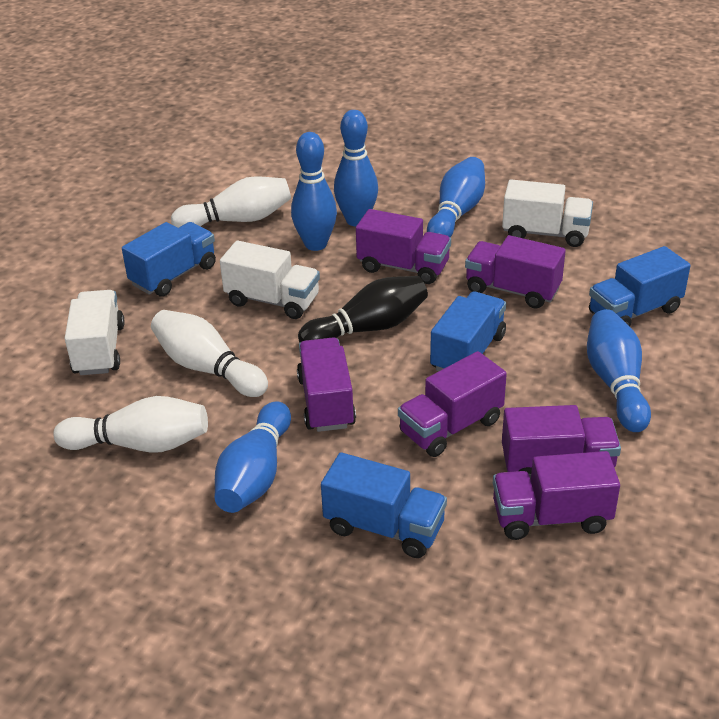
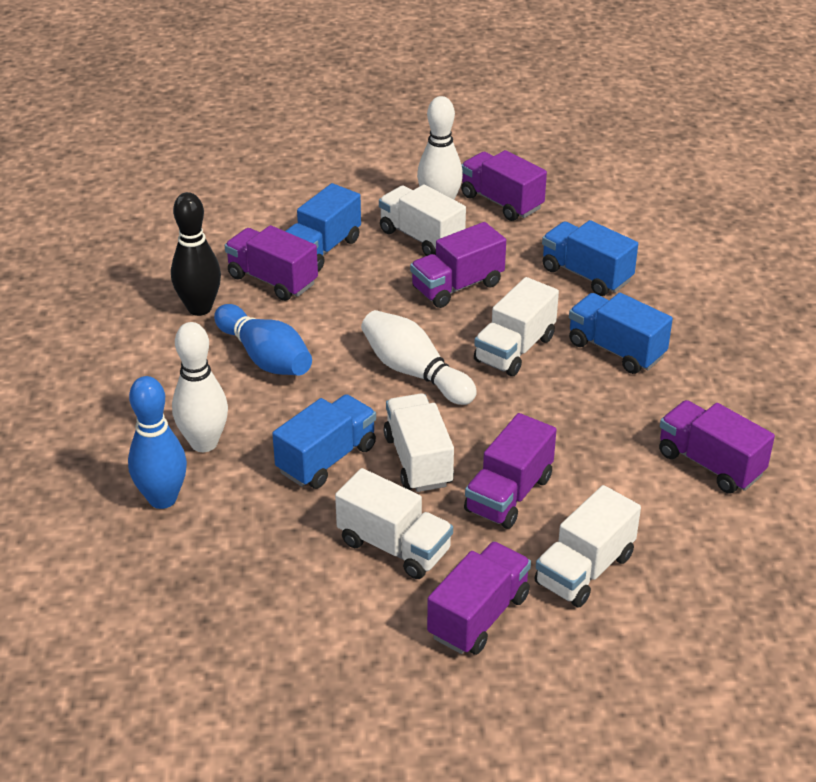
blue bowling pin: [215,401,291,513] [291,132,337,251] [334,110,378,226] [427,157,485,237] [587,309,651,432] = 5 -> [128,376,187,509] [214,304,312,375] = 2
white truck: [65,290,125,375] [220,241,320,319] [502,180,593,247] = 3 -> [335,468,453,579] [379,185,466,256] [384,393,454,492] [474,277,559,376] [534,485,641,608] = 5

